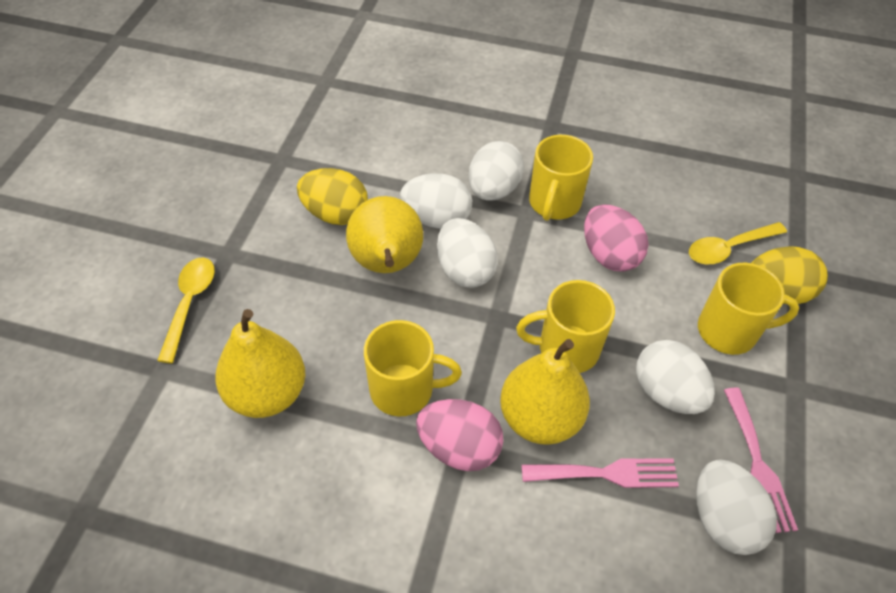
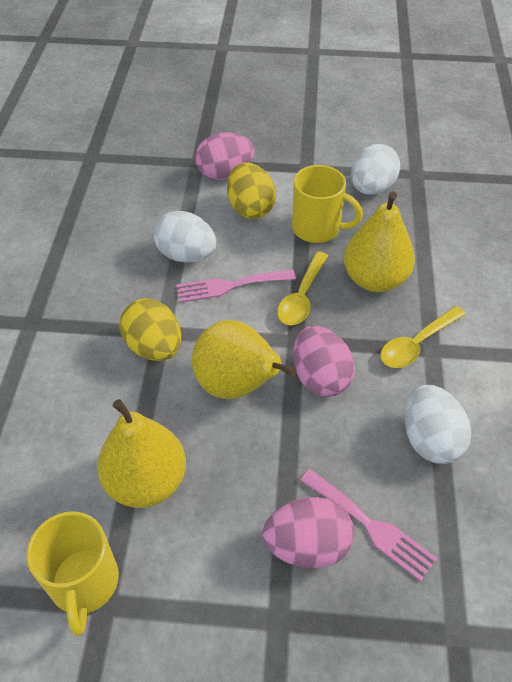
pink egg: [416,399,503,471] [584,204,648,272] = 2 -> [195,132,255,180] [262,497,354,568] [293,325,355,397] = 3
white egg: [400,173,472,229] [437,218,498,288] [468,141,524,201] [636,340,715,414] [696,459,777,555] = 5 -> [153,211,216,263] [351,144,400,195] [405,385,471,464] = 3
yellow mug: [364,320,462,417] [516,280,615,373] [529,135,593,221] [698,263,799,355] = 4 -> [27,511,119,636] [292,165,363,243] = 2

